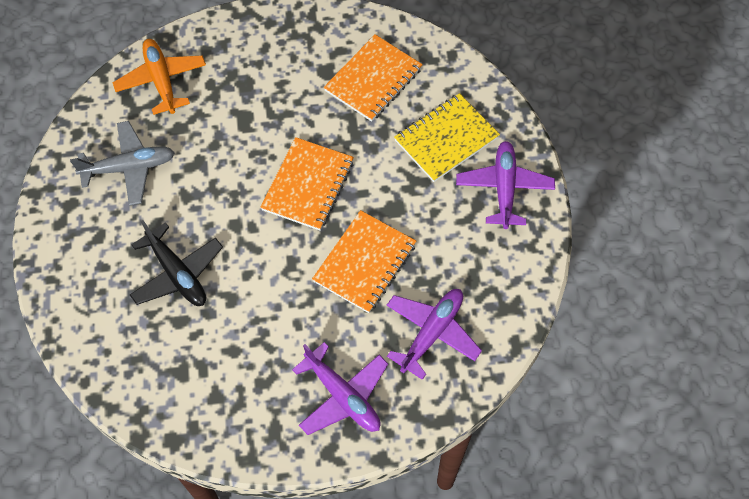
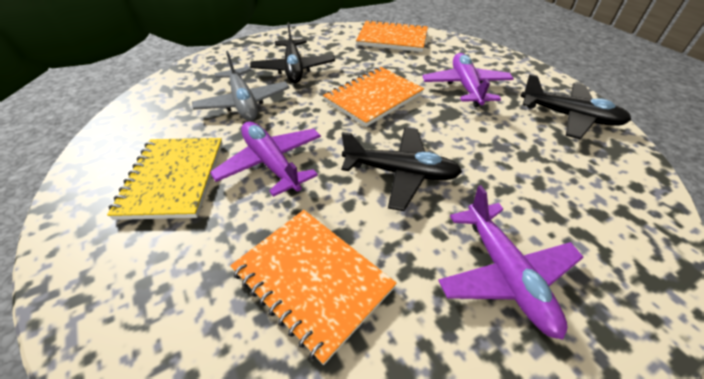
black plane: [130,220,223,306] = 1 -> [250,22,335,83] [341,127,462,211] [520,74,631,140] = 3
orange plane: [112,39,206,115] = 1 -> none = 0

